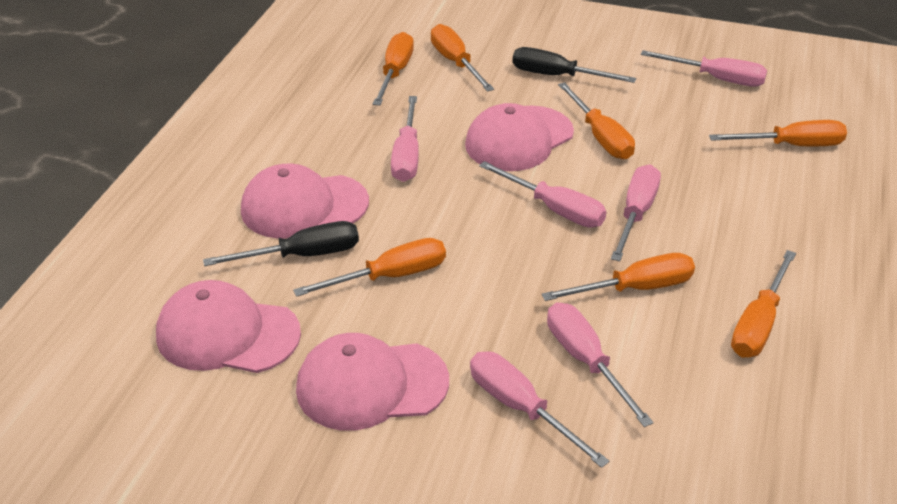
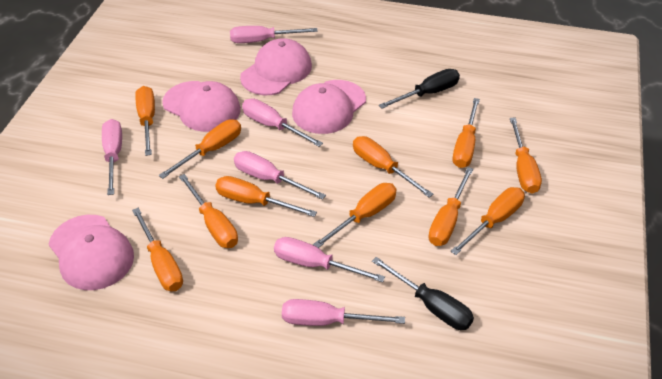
orange screwdriver: [293,238,446,297] [373,32,414,106] [431,24,494,92] [542,253,695,301] [558,82,635,159] [709,120,847,146] [731,250,796,358] = 7 -> [132,208,183,291] [135,86,155,156] [159,119,241,179] [179,174,238,248] [215,176,317,217] [313,183,397,248] [353,136,433,198] [428,167,473,246] [450,187,525,255] [453,98,480,168] [510,118,542,194] = 11

